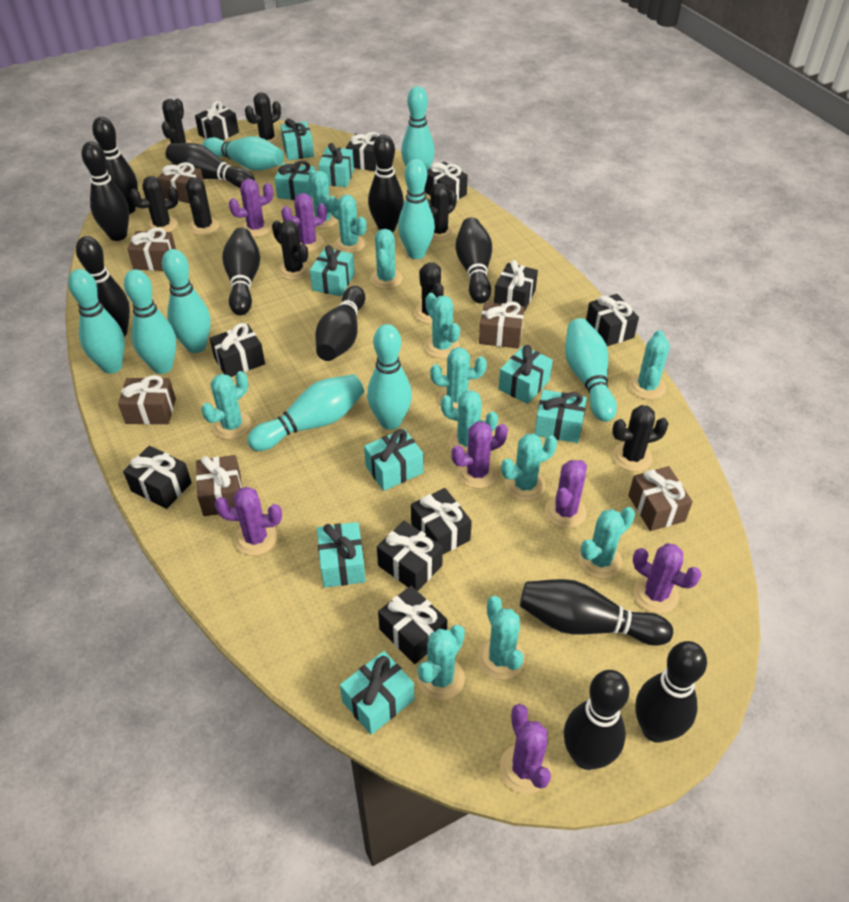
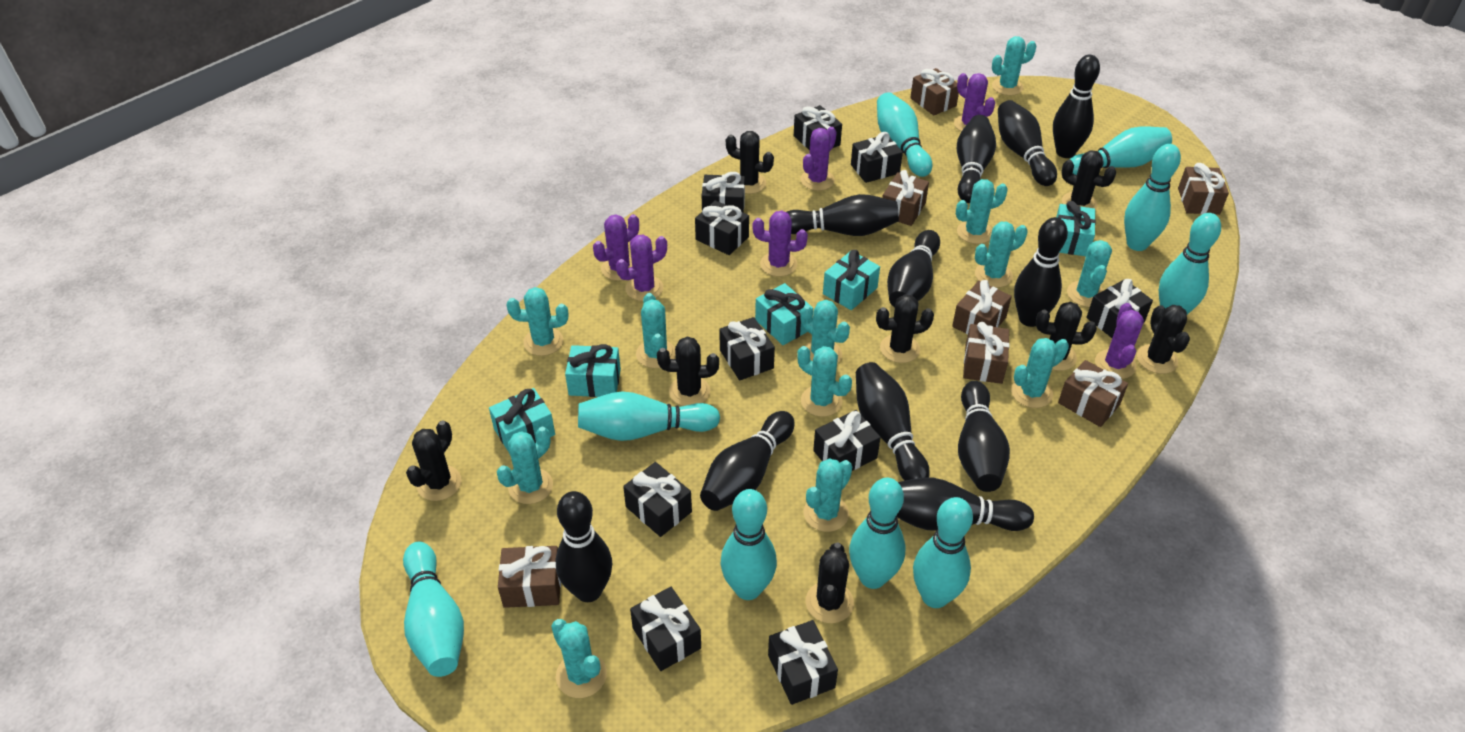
brown gift: [118,375,176,425] [127,228,176,271] [157,162,204,203] [196,455,242,516] [479,301,524,348] [628,466,693,531] = 6 -> [498,546,561,608] [882,170,929,226] [910,68,959,116] [952,280,1012,335] [963,322,1009,384] [1058,360,1128,427] [1178,163,1229,215] = 7
purple cactus: [215,487,282,556] [229,179,273,237] [281,193,327,252] [451,421,508,488] [500,704,551,794] [545,460,587,528] [633,543,701,614] = 7 -> [593,214,639,281] [616,234,667,301] [753,211,808,277] [800,127,837,191] [954,73,995,131] [1095,303,1144,379] = 6
turquoise gift: [274,161,316,200] [281,118,314,160] [310,245,355,297] [317,522,366,588] [319,143,354,187] [340,651,414,735] [364,429,423,491] [498,345,553,404] [534,390,587,443] = 9 -> [489,388,555,454] [565,344,621,397] [755,283,813,345] [823,250,880,310] [1056,201,1096,256] = 5

